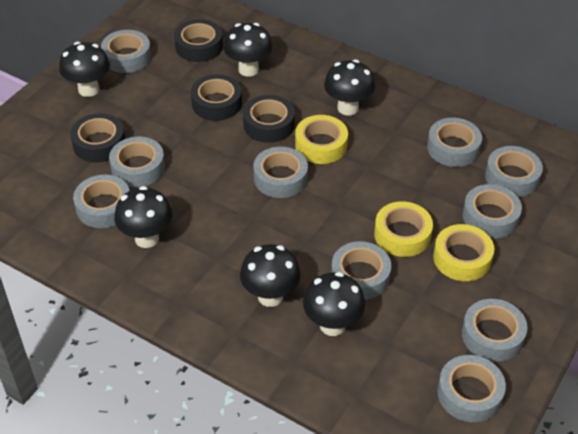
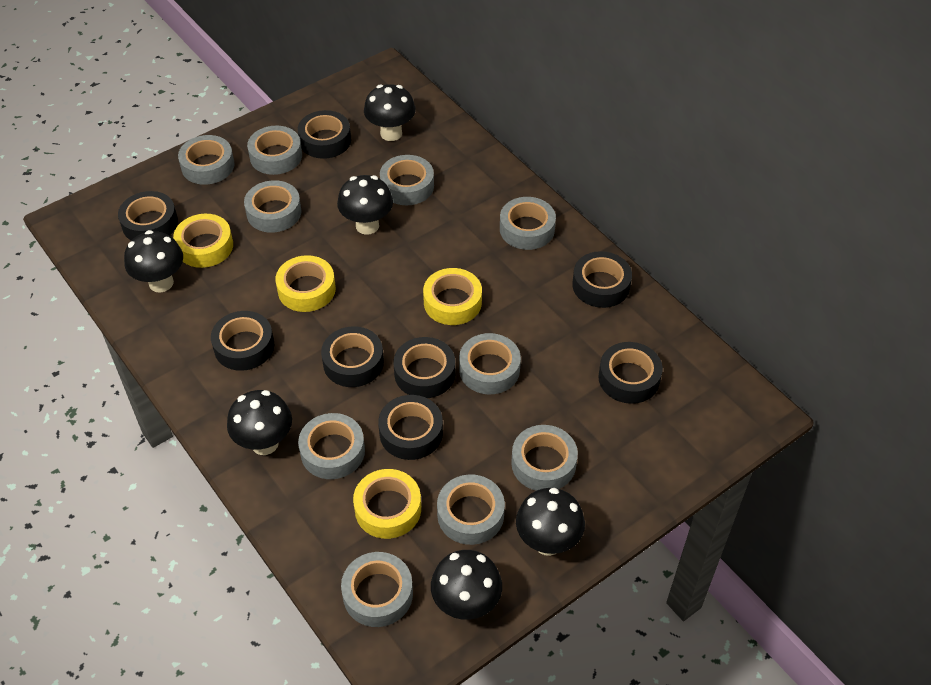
black tape: [70,113,125,163] [174,19,223,62] [191,74,242,121] [243,95,295,143] = 4 -> [118,191,178,240] [211,311,274,371] [298,110,351,159] [321,326,384,387] [378,395,443,460] [394,337,455,398] [572,251,632,308] [598,342,663,404] = 8
yellow tape: [295,115,348,164] [374,201,433,257] [433,224,494,281] = 3 -> [173,214,233,268] [276,255,336,312] [353,469,421,539] [423,268,482,325] = 4

